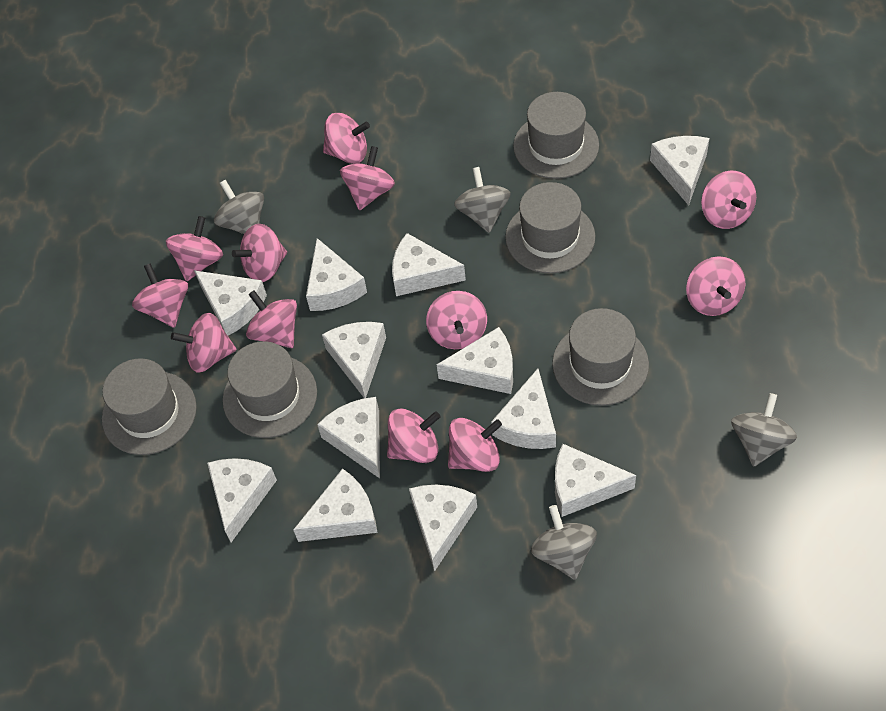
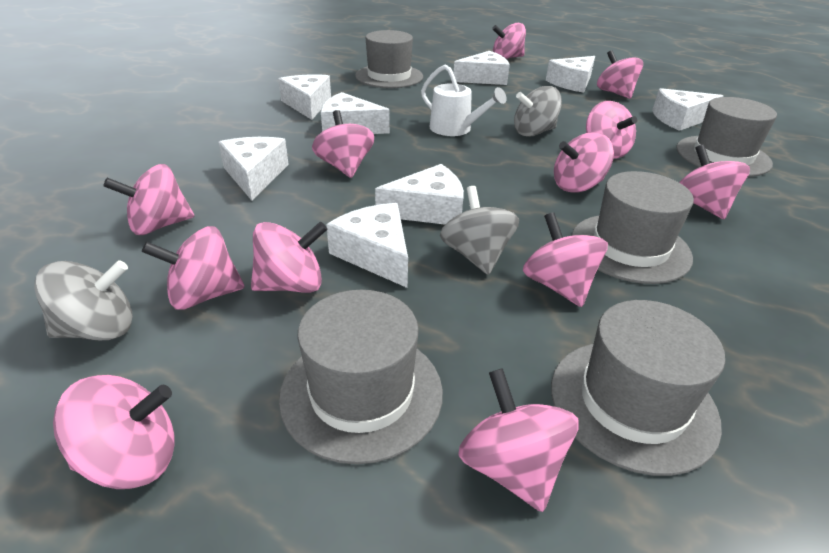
grey spinning top: [214,180,264,234] [454,167,511,233] [531,505,597,580] [731,393,797,466] = 4 -> [34,260,133,340] [440,186,519,275] [514,86,562,137] = 3
white cheese: [194,270,267,336] [207,458,277,542] [293,468,378,542] [306,238,367,311] [317,397,380,478] [322,322,386,398] [392,233,466,296] [409,485,477,572] [437,327,513,394] [491,369,556,449] [555,444,636,517] [650,136,709,205] = 12 -> [219,137,289,201] [278,74,331,120] [321,92,390,134] [326,203,408,288] [375,164,464,225] [454,51,510,85] [546,56,595,93] [652,88,723,131] = 8
white watering can: none = 0 -> [421,64,507,136] = 1

